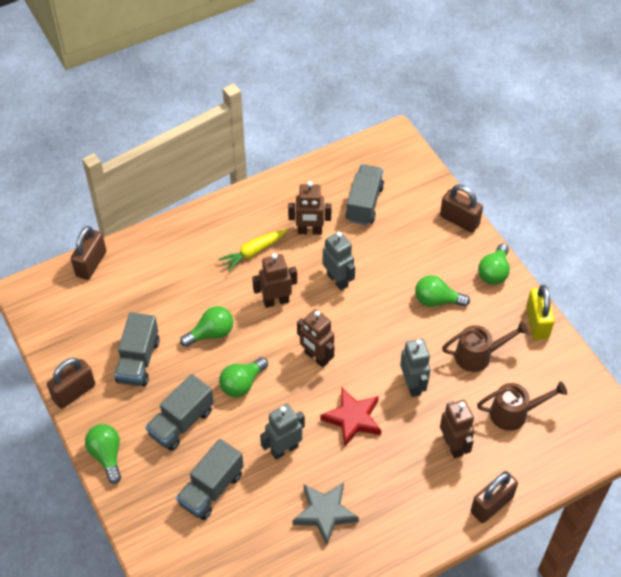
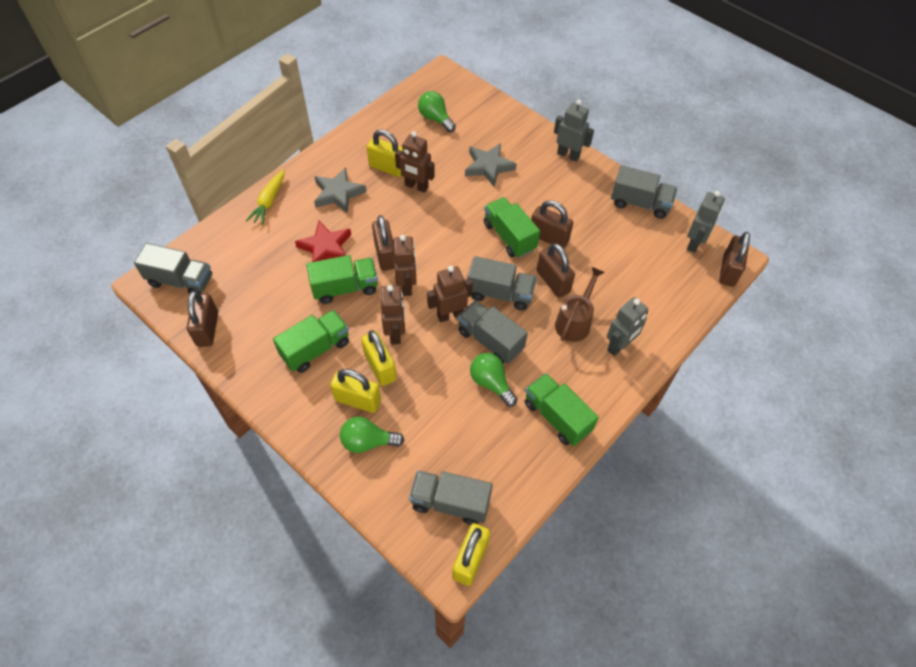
brown padlock: [47,358,95,409] [71,226,106,280] [440,185,483,233] [471,471,518,523] = 4 -> [187,290,218,347] [372,215,394,271] [531,200,573,249] [537,243,575,298] [719,232,750,287] = 5
brown watering can: [442,321,528,372] [477,381,567,431] = 2 -> [555,267,605,342] = 1
green light bulb: [85,424,121,484] [180,306,233,347] [219,357,268,397] [415,275,470,307] [478,243,510,285] = 5 -> [340,417,404,453] [418,91,456,132] [470,353,517,407] = 3
green truck: none = 0 -> [273,310,349,373] [306,255,378,304] [484,197,540,258] [525,373,599,446] = 4
grey star: [293,483,359,545] = 1 -> [314,167,367,214] [465,143,517,186] = 2
grey truck: [114,312,160,387] [145,374,214,451] [176,439,243,520] [345,164,384,225] = 4 -> [134,243,212,294] [409,470,493,525] [458,300,528,364] [467,256,537,310] [611,165,677,219] = 5
yellow padlock: [526,285,555,340] = 1 -> [330,369,381,413] [361,330,396,386] [367,129,403,177] [452,523,490,586] = 4

